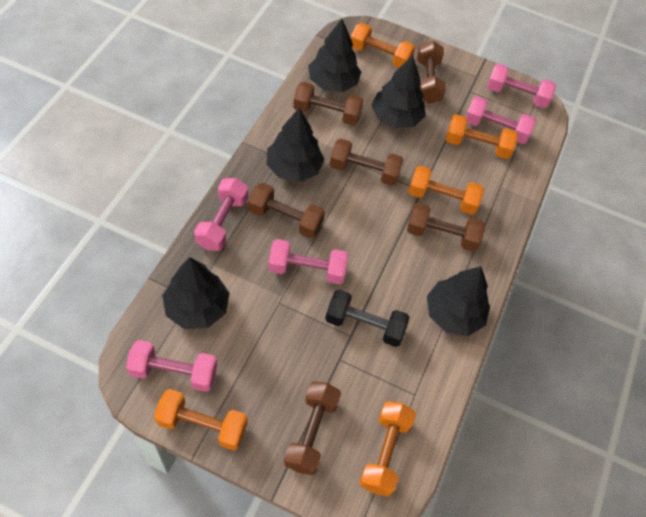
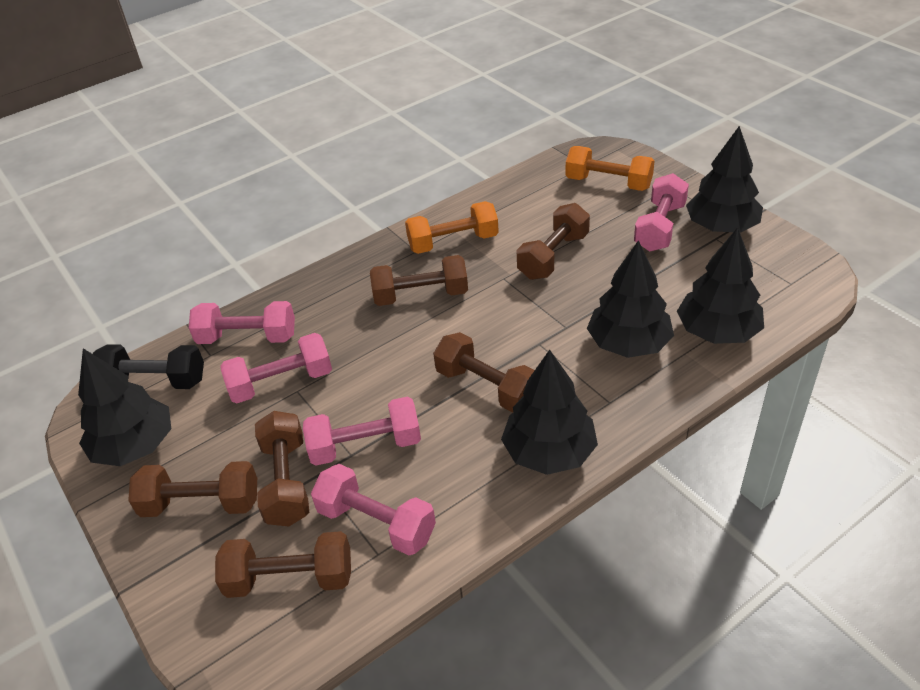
orange dumbbell: [154,389,247,450] [351,23,415,68] [359,401,416,497] [408,166,484,215] [446,114,518,159] = 5 -> [405,201,499,254] [565,146,654,191] = 2

